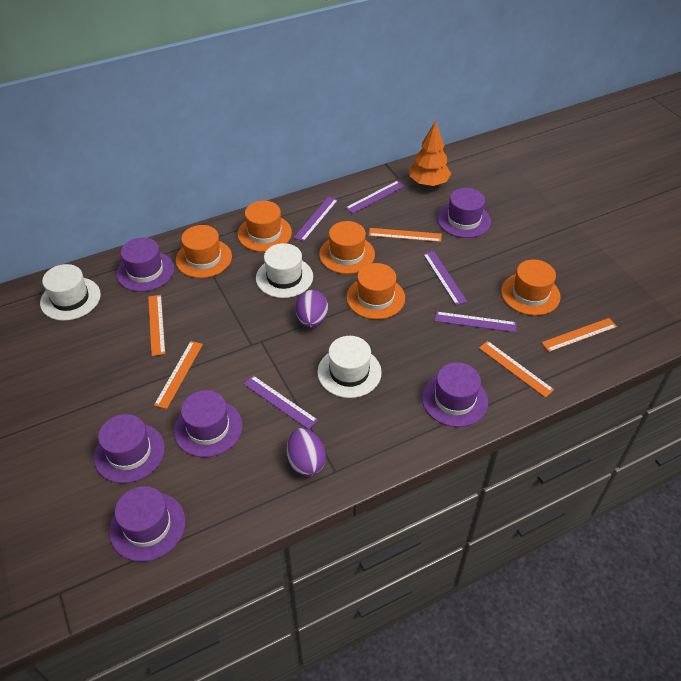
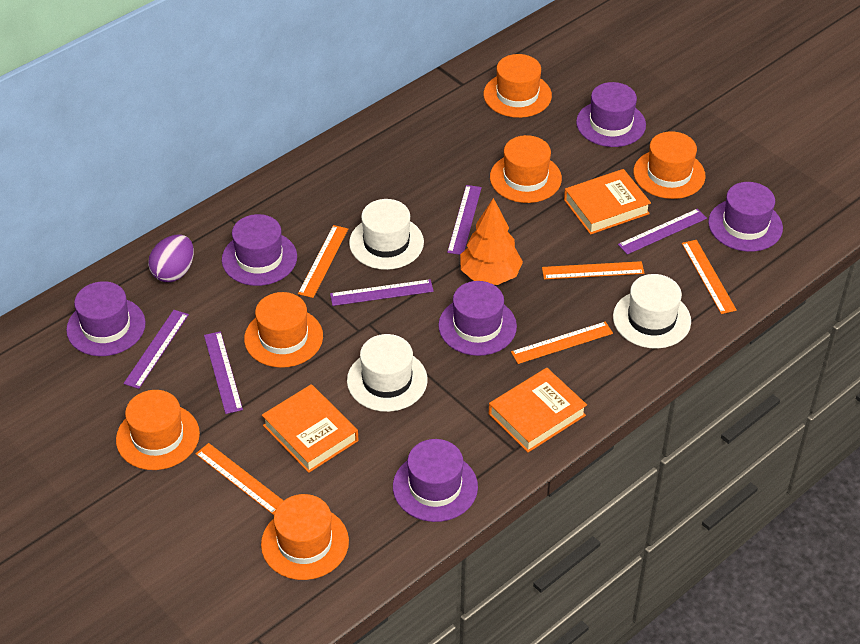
orange book: none = 0 -> [262,384,358,473] [489,368,587,453] [564,169,651,235] = 3
orange hat: [176,225,232,278] [237,201,292,252] [319,221,375,274] [346,263,405,319] [501,260,561,316] = 5 -> [116,390,200,470] [244,292,323,368] [261,494,349,580] [483,54,552,118] [490,135,562,203] [633,131,706,199] = 6
purple egg: [287,428,326,476] [296,290,328,327] = 2 -> [148,235,194,282] = 1

